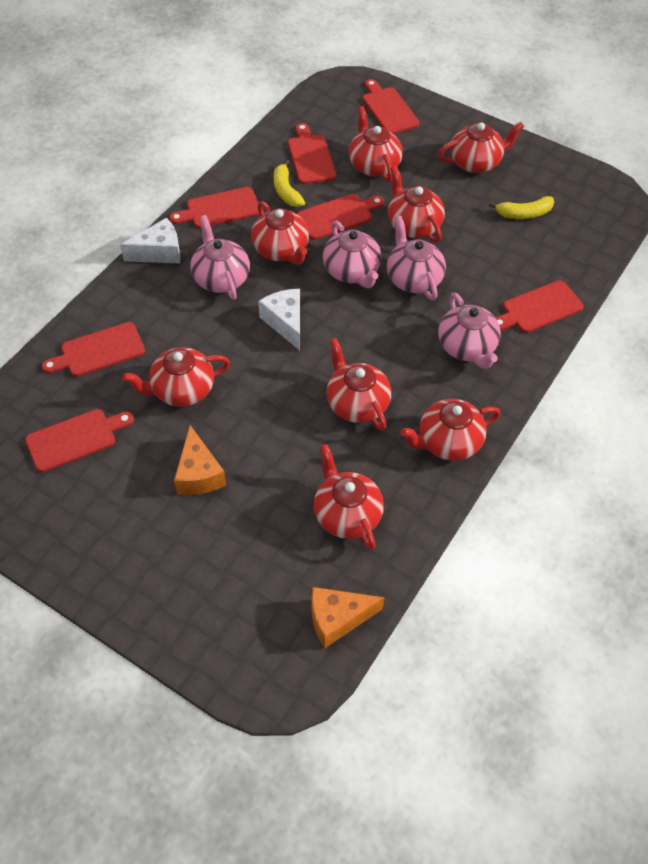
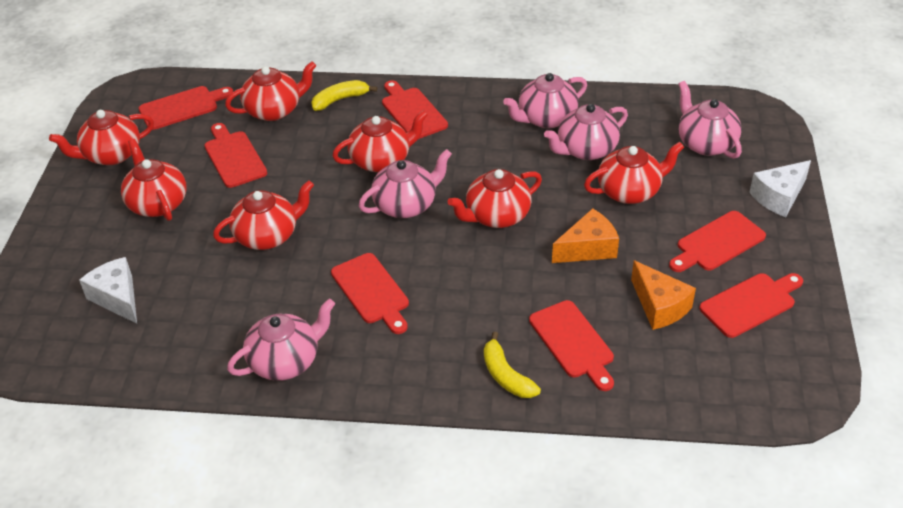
pink teapot: [190,215,250,300] [323,221,382,288] [387,216,446,301] [438,293,501,369] = 4 -> [227,299,335,381] [359,149,452,218] [503,73,587,128] [544,104,628,160] [678,81,742,159] = 5
red teapot: [122,347,230,407] [251,201,309,265] [314,444,384,550] [326,338,391,431] [349,106,403,182] [388,166,445,243] [401,399,500,461] [438,122,524,173] = 8 -> [49,110,154,165] [121,139,186,221] [213,180,314,250] [225,61,317,121] [332,110,428,172] [447,169,542,228] [584,142,684,204] = 7

